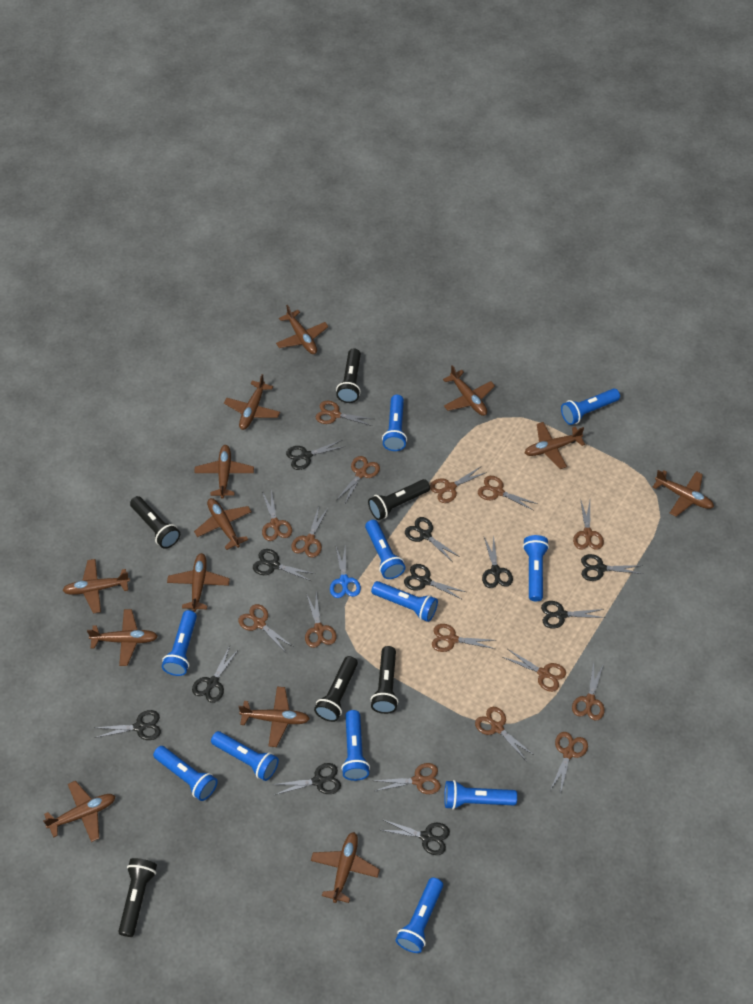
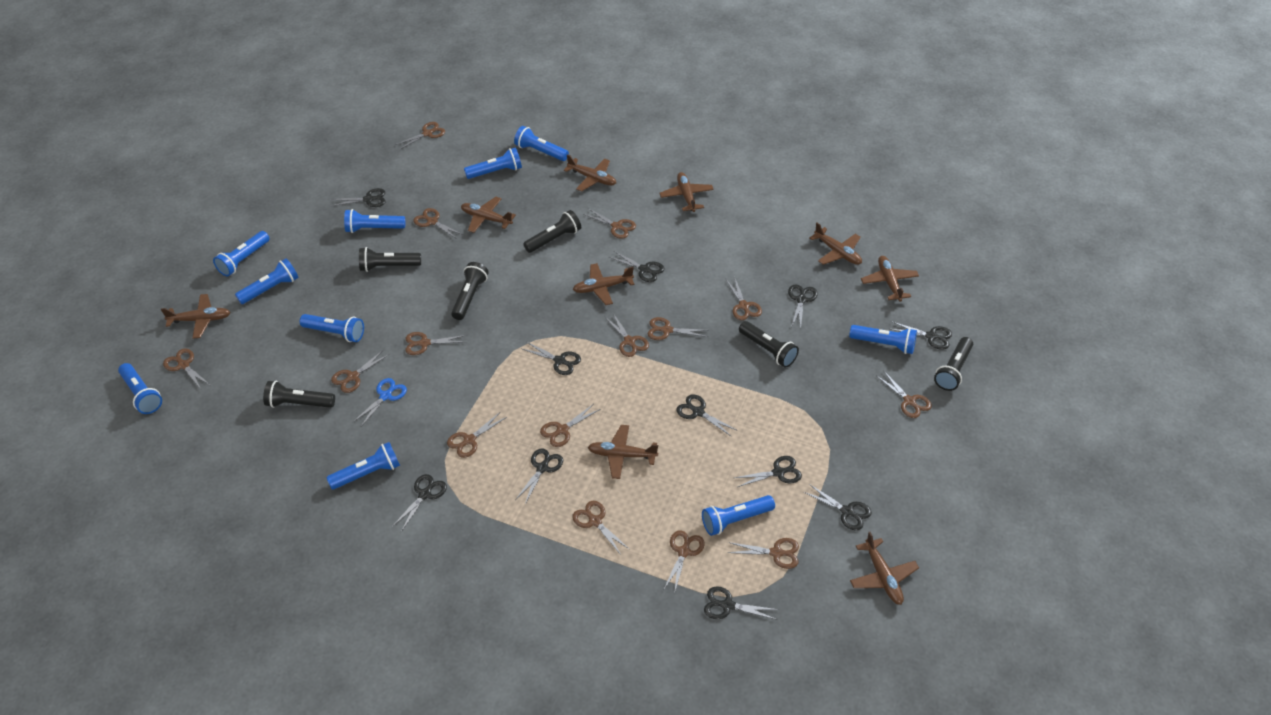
blue flashlight: [153,746,218,801] [162,610,197,676] [211,731,279,781] [341,710,370,781] [365,520,406,579] [371,581,438,622] [382,395,407,451] [396,877,443,953] [444,780,517,810] [523,535,549,601] [561,388,620,425] = 11 -> [118,363,162,414] [213,231,270,277] [235,258,299,304] [300,314,364,342] [326,442,400,490] [344,209,405,233] [464,147,522,179] [514,126,569,161] [702,495,775,536] [849,325,917,354] = 10
brown plane: [43,781,115,842] [62,559,130,613] [87,609,158,666] [167,553,230,612] [194,445,254,498] [194,498,252,550] [224,374,280,430] [239,687,310,747] [276,305,329,354] [311,832,380,903] [443,365,495,416] [525,422,585,469] [653,470,714,517] = 13 -> [161,294,231,339] [461,197,516,233] [564,154,616,191] [573,263,635,305] [588,425,658,479] [659,172,714,212] [809,223,862,265] [850,532,919,605] [861,256,919,302] = 9

